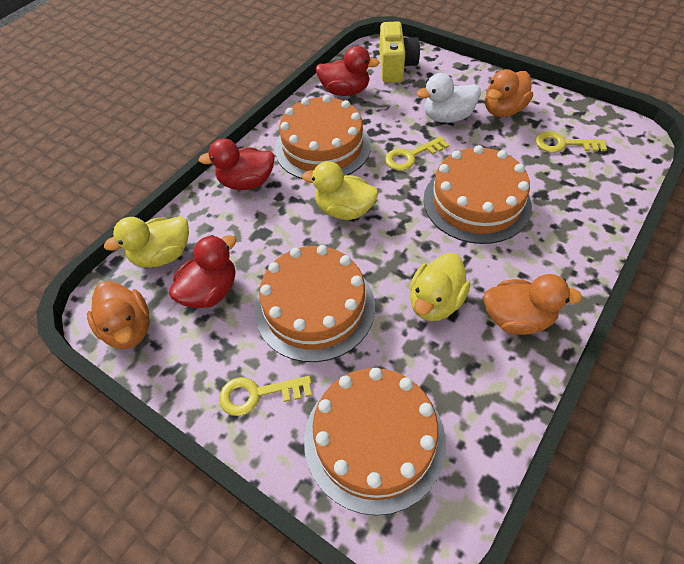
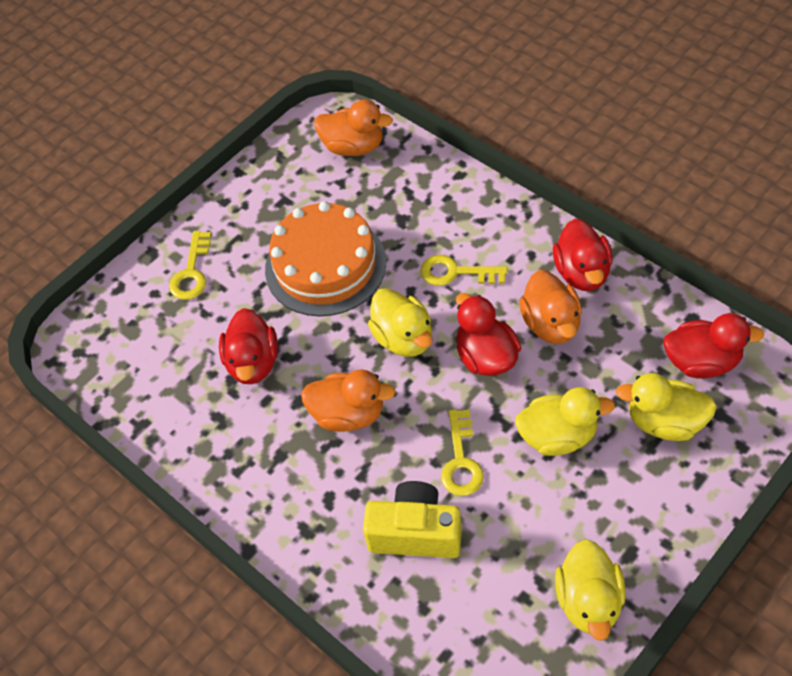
orange cake: [255,245,375,362] [275,95,371,179] [304,368,446,515] [424,145,532,244] = 4 -> [265,201,386,316] = 1
red duck: [169,235,236,308] [198,138,275,190] [316,46,380,96] = 3 -> [219,308,278,384] [456,293,521,376] [553,218,612,291] [663,313,764,379] = 4
white duck: [417,73,481,123] = 1 -> none = 0
yellow duck: [104,216,189,268] [302,161,378,220] [410,253,470,321] = 3 -> [368,288,433,357] [515,387,615,456] [555,539,626,641] [616,373,717,441] = 4

